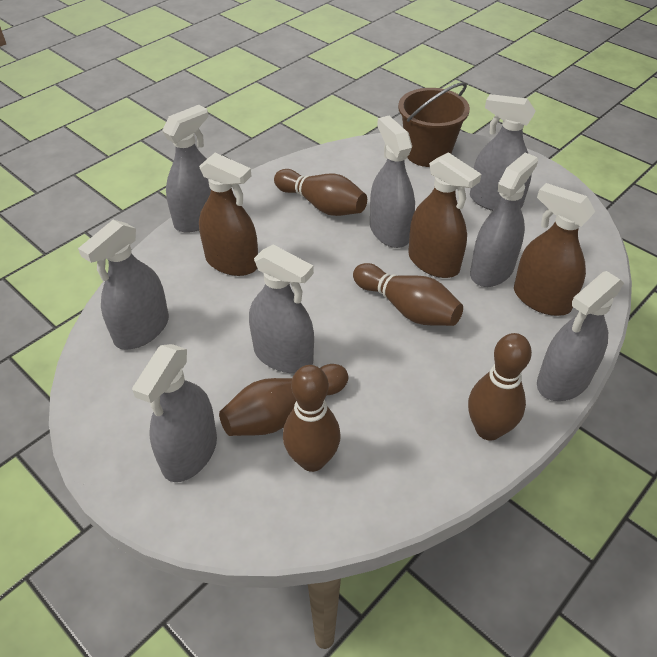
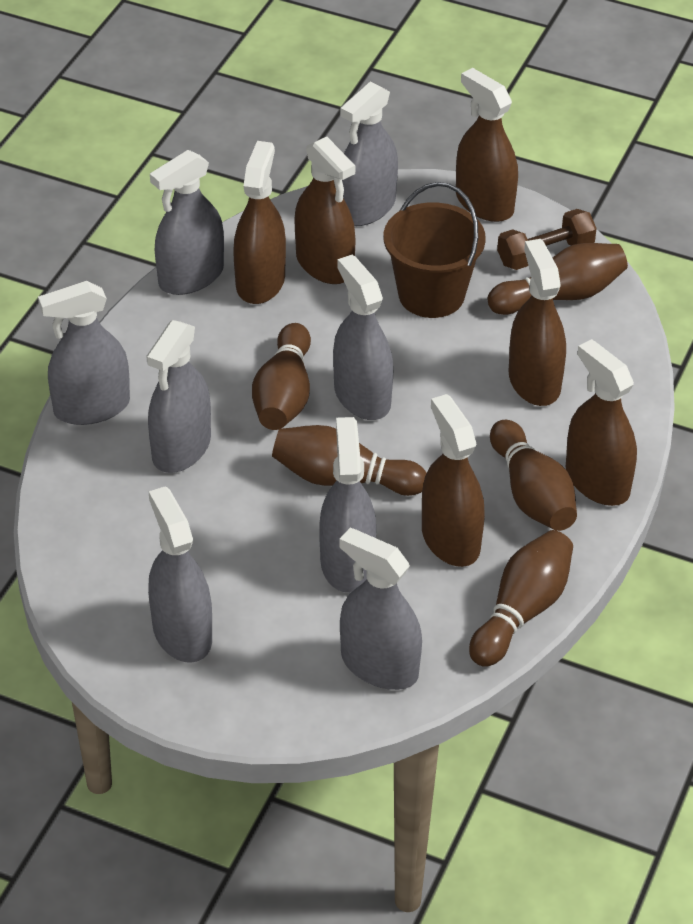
brown dumbbell: none = 0 -> [497,209,597,270] = 1
brown spray bottle: [199,153,258,276] [408,152,481,278] [514,183,595,316] = 3 -> [234,141,286,304] [295,137,356,284] [422,394,485,567] [456,68,518,222] [509,239,566,406] [566,339,637,506] = 6

